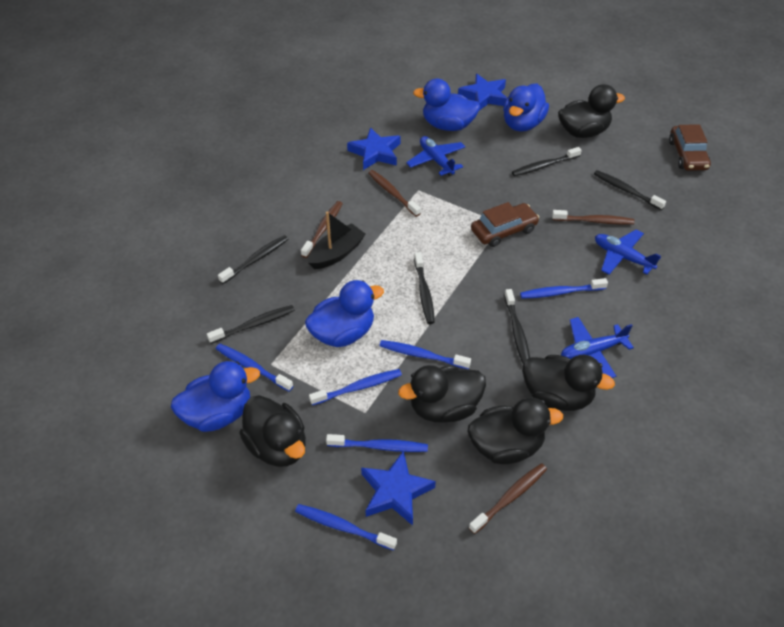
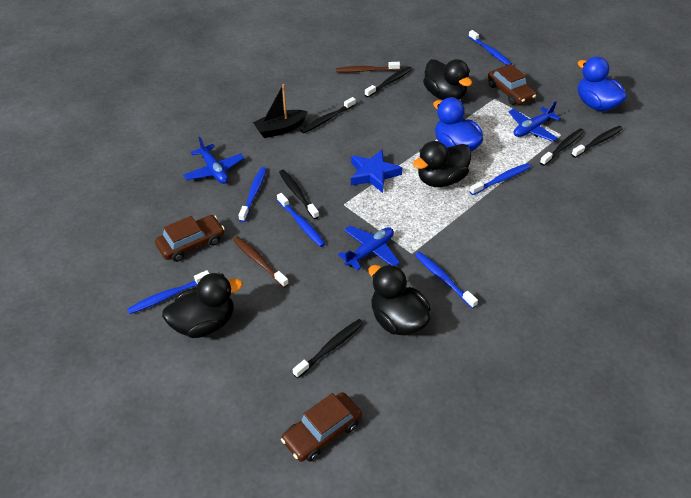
black duck: [239,395,306,467] [398,365,486,423] [468,397,563,464] [523,355,615,411] [558,84,625,138] = 5 -> [162,273,243,338] [368,264,431,336] [413,141,471,187] [423,59,472,100] = 4
blue duck: [171,361,260,432] [305,280,384,347] [413,78,480,131] [503,83,549,132] = 4 -> [433,97,483,152] [578,57,627,111] = 2
blue star: [347,127,400,170] [361,451,436,526] [458,74,507,111] = 3 -> [351,150,402,193] = 1
brown car: [471,202,539,247] [669,124,711,171] = 2 -> [155,215,225,262] [281,392,362,462] [488,64,536,105] = 3
brown toothbrush: [301,201,343,258] [368,170,421,217] [469,463,547,534] [552,210,635,225] = 4 -> [233,236,289,288] [336,62,400,73] = 2

